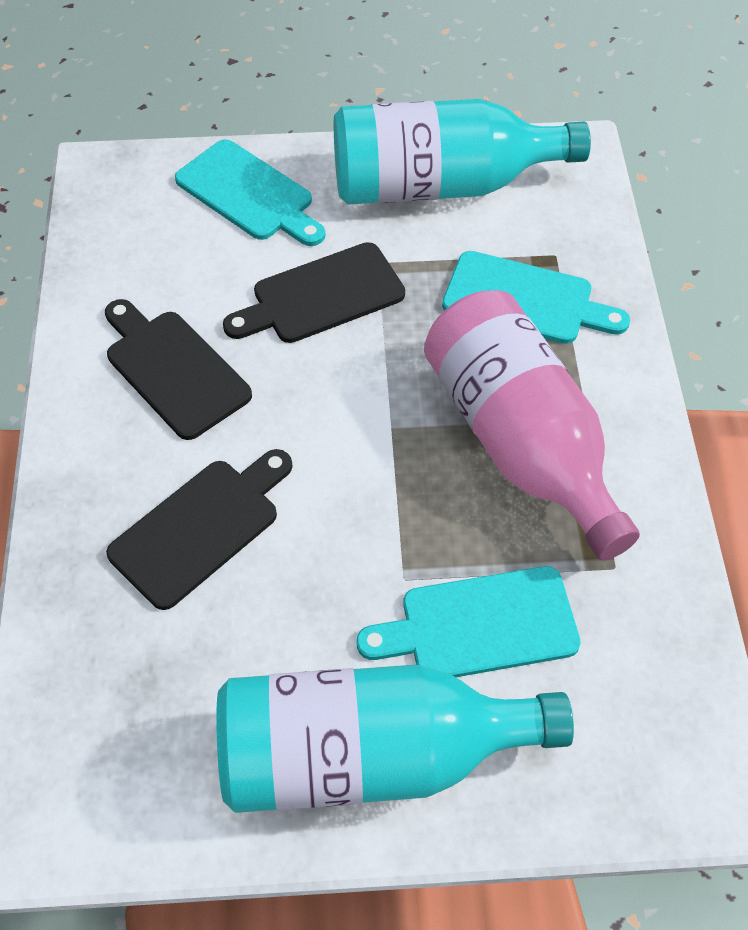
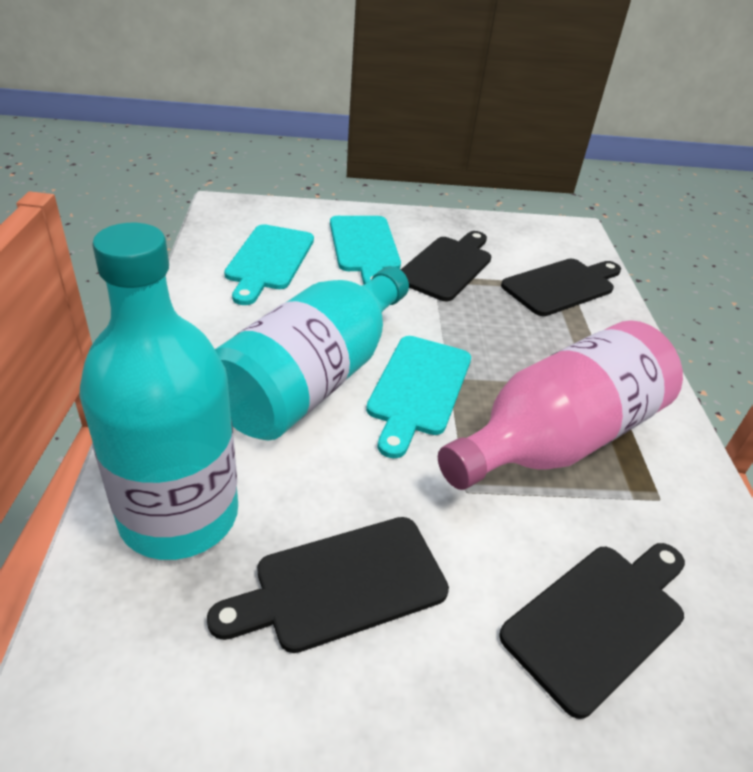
black cutting board: [105,299,252,440] [106,449,292,610] [223,242,405,343] = 3 -> [207,517,449,653] [401,231,491,301] [499,543,685,719] [501,259,621,316] = 4

